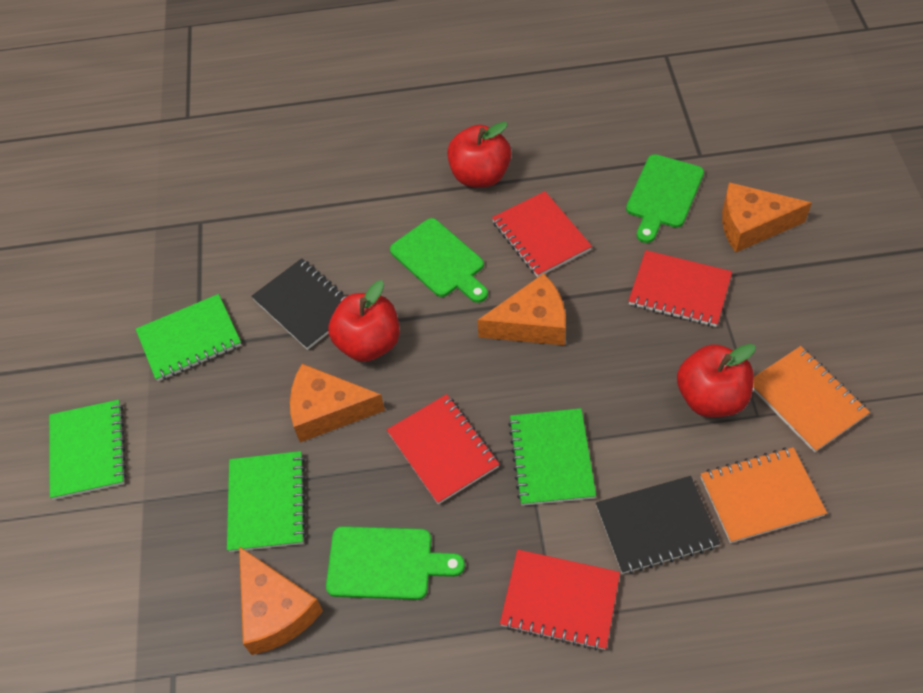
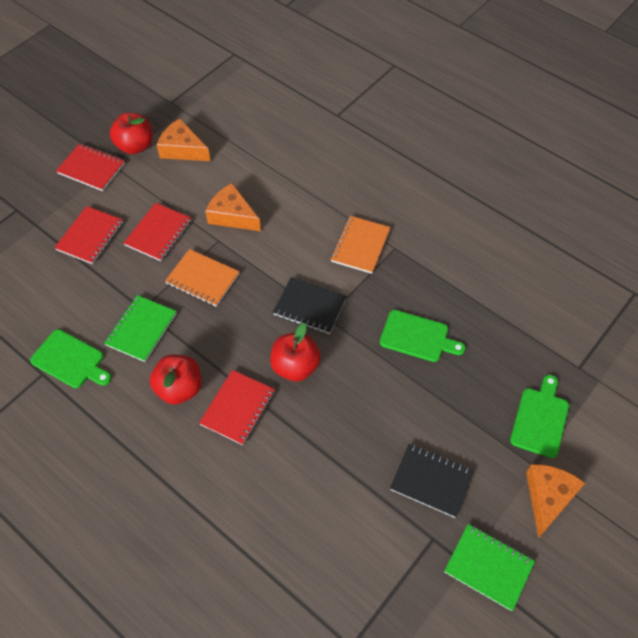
green notebook: [49,400,126,500] [136,294,241,381] [227,451,306,552] [508,408,596,506] = 4 -> [104,295,177,362] [444,524,535,611] = 2
orange cheese: [239,546,323,655] [290,364,385,442] [477,273,566,345] [722,182,812,252] = 4 -> [157,119,211,161] [205,183,261,231] [526,464,585,538] = 3

